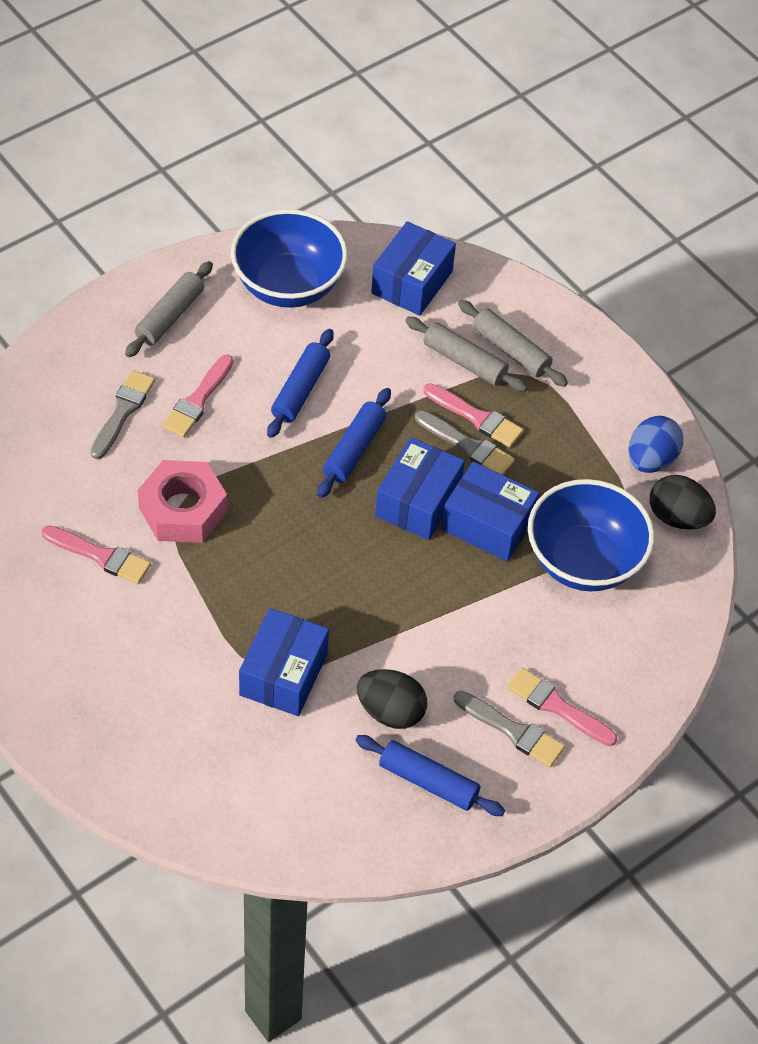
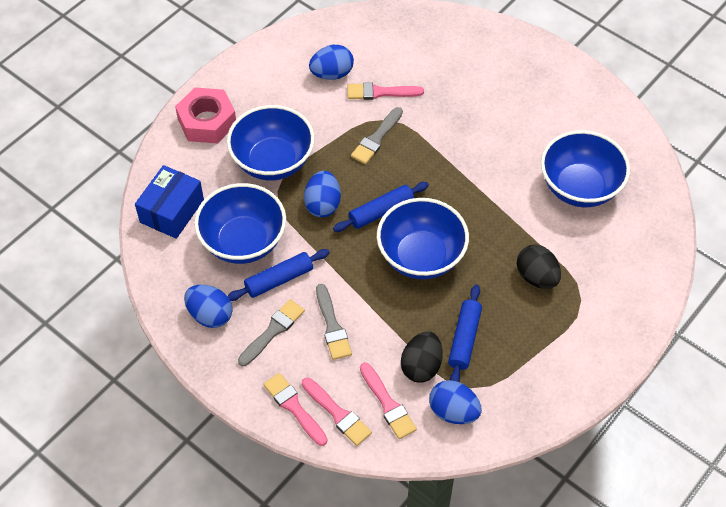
blue bowl: [231,209,348,308] [528,479,654,591] = 2 -> [194,183,286,264] [227,105,315,180] [377,198,469,279] [541,130,630,207] = 4
blue box: [239,608,329,716] [371,221,456,316] [375,437,465,540] [442,462,540,561] = 4 -> [135,165,204,239] = 1
blue egg: [629,416,683,473] = 1 -> [184,285,233,328] [304,171,341,217] [309,45,354,80] [429,380,482,424] = 4
grey rolling pin: [125,261,213,357] [405,317,528,392] [458,300,568,387] = 3 -> none = 0

